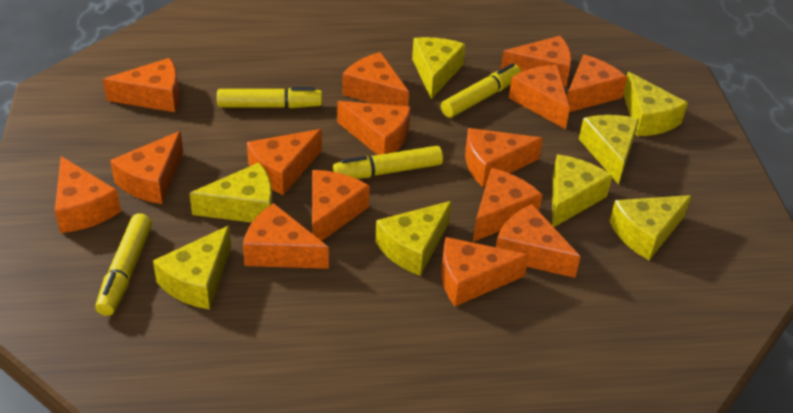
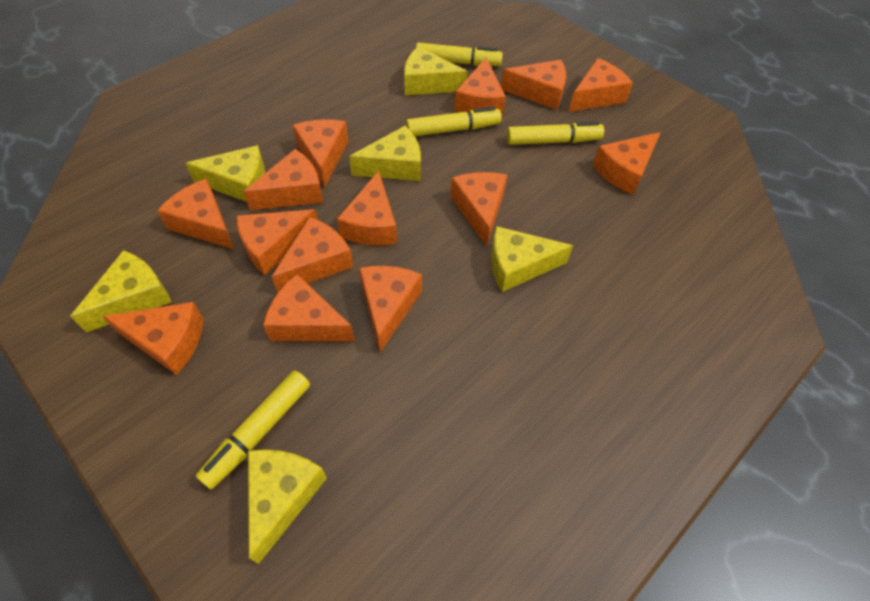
orange cheese: [55,156,121,233] [103,58,179,112] [110,131,183,204] [243,203,329,269] [247,129,322,195] [312,170,370,241] [337,101,411,155] [342,52,409,106] [441,237,529,306] [465,128,543,187] [473,168,542,242] [496,204,581,278] [501,36,572,87] [509,65,570,129] [567,55,627,112] = 15 -> [102,302,204,375] [157,179,235,250] [237,209,318,275] [243,149,323,210] [263,274,355,341] [272,217,353,292] [292,119,348,188] [337,171,397,245] [359,266,422,352] [450,172,507,247] [454,58,506,117] [501,60,566,110] [568,58,633,112] [593,132,661,195] = 14
yellow cheese: [153,226,231,310] [189,163,272,223] [375,201,452,276] [412,37,466,99] [552,155,612,227] [579,115,639,184] [609,195,691,260] [623,72,688,136] = 8 -> [70,250,171,332] [185,145,266,202] [248,449,327,564] [349,126,421,181] [404,47,468,95] [491,226,573,292] = 6

